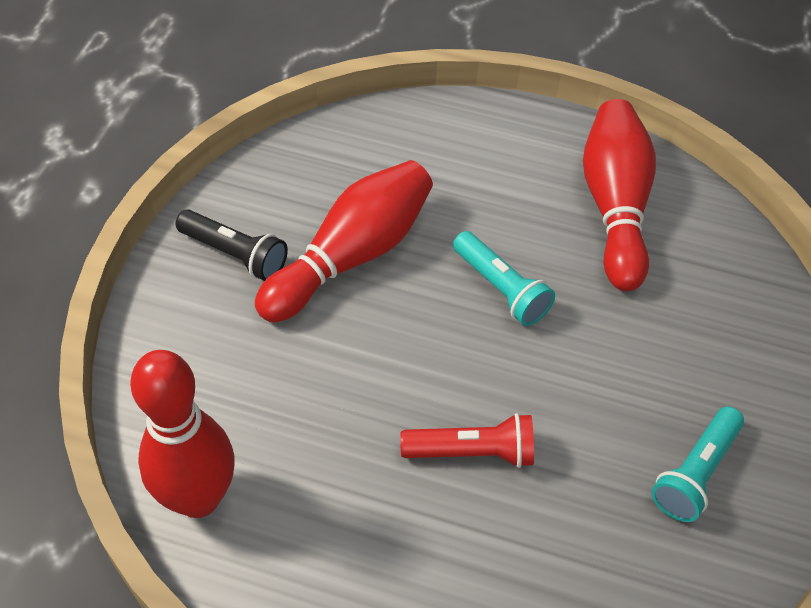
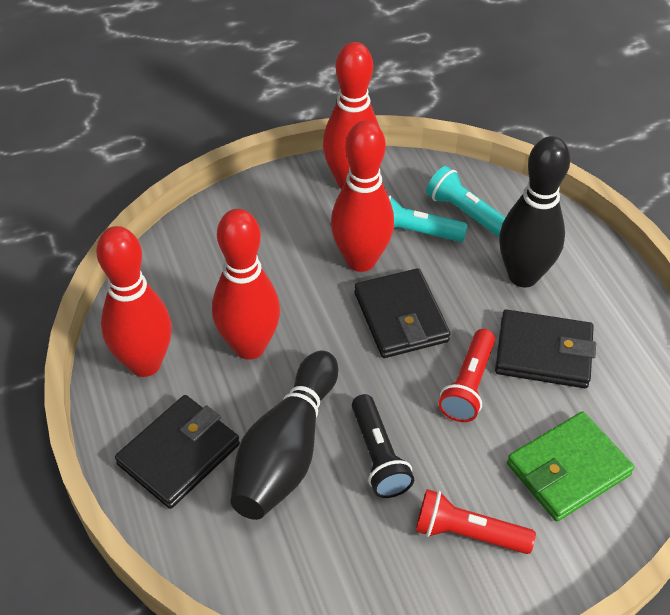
black bowling pin: none = 0 -> [230,351,338,520] [499,136,570,287] = 2
black wallet: none = 0 -> [115,395,240,509] [354,268,451,358] [495,309,596,388] = 3
green wallet: none = 0 -> [507,412,634,521] = 1
red bowling pin: [130,350,234,518] [255,160,433,322] [583,99,656,291] = 3 -> [96,226,172,377] [212,209,280,360] [323,42,379,189] [331,120,394,272] = 4
red flashlight: [400,413,534,468] = 1 -> [416,489,536,554] [438,329,495,422] = 2

